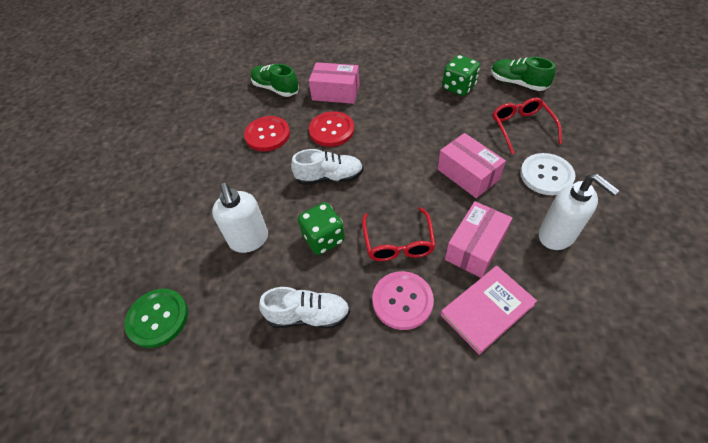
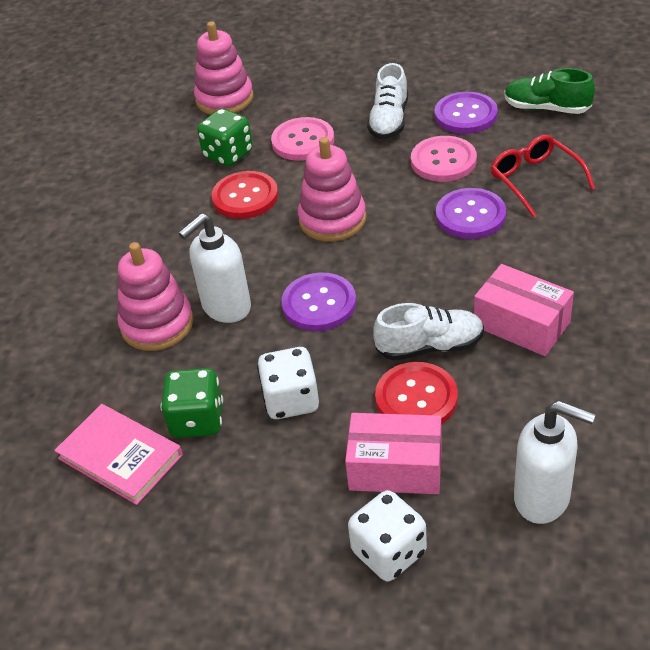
green button: [124,289,188,348] = 1 -> none = 0
green shoe: [251,64,299,97] [491,57,555,91] = 2 -> [504,68,595,114] = 1
pink box: [309,62,360,104] [437,133,506,198] [445,201,512,278] = 3 -> [345,413,442,494] [474,264,574,356] = 2
pink button: [372,271,434,330] = 1 -> [271,117,334,161] [411,136,477,182] = 2
pink stacking toy: none = 0 -> [118,242,193,351] [194,21,254,115] [298,137,366,241] = 3
purple button: none = 0 -> [281,272,356,331] [434,92,498,134] [436,188,506,239] = 3
red glasses: [362,207,436,261] [493,98,562,154] = 2 -> [490,135,595,217] = 1
white button: [520,153,576,195] = 1 -> none = 0
white dice: none = 0 -> [257,347,319,419] [348,490,427,581] = 2

